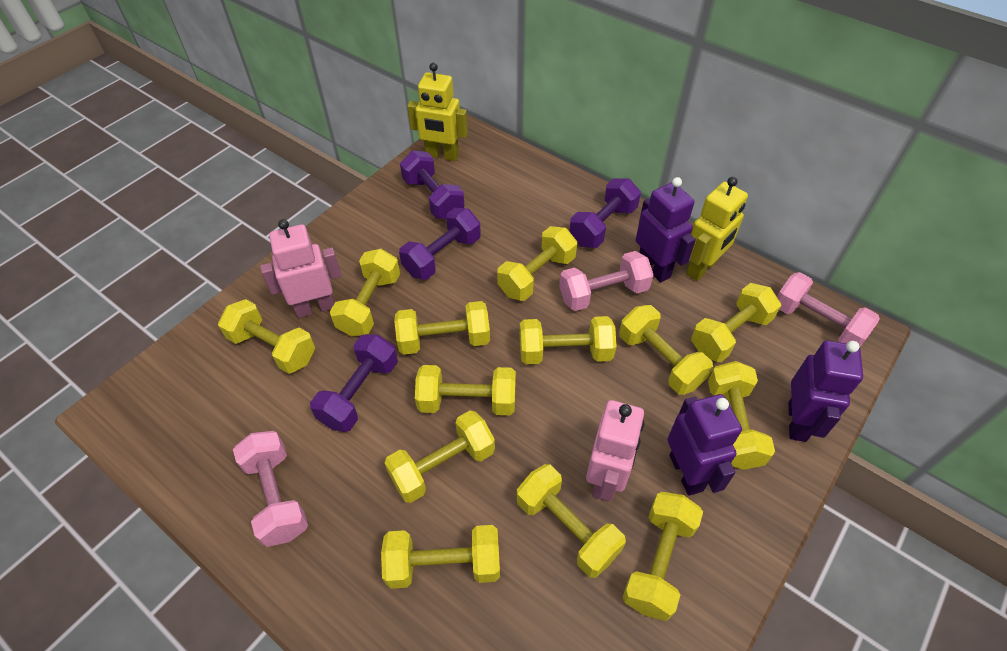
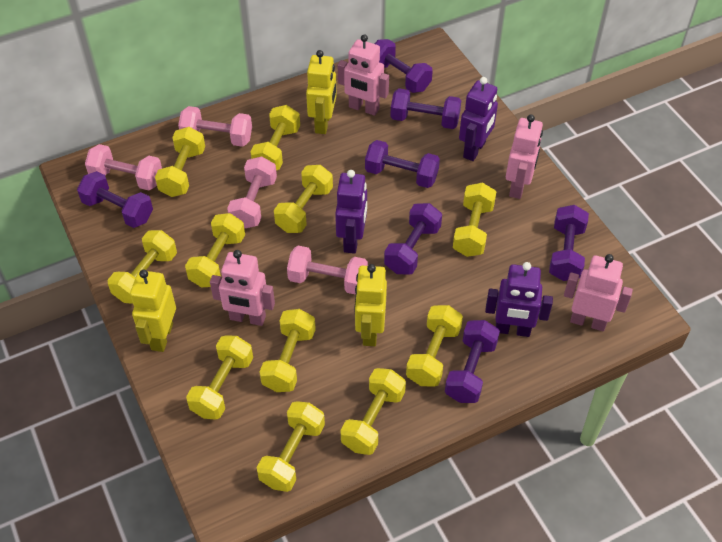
pink dumbbell: [233,431,308,547] [559,251,653,311] [777,272,880,347] = 3 -> [85,144,162,190] [178,106,252,147] [227,156,277,229] [287,246,368,295] = 4
pink robot: [260,219,342,318] [586,400,644,502] = 2 -> [210,250,275,326] [338,34,389,116] [506,115,543,199] [564,254,633,331] = 4
purple dumbbell: [310,334,398,432] [399,208,481,280] [400,151,465,219] [569,178,641,248] = 4 -> [77,171,153,228] [365,140,440,188] [375,39,433,93] [384,203,442,275] [390,88,461,129] [445,320,500,403] [549,205,589,281] = 7
yellow dumbbell: [218,299,315,374] [330,249,400,337] [381,525,500,589] [384,411,495,503] [394,301,490,355] [415,365,516,415] [497,226,577,301] [517,464,626,578] [520,316,617,364] [619,305,713,395] [622,492,703,621] [691,283,781,362] [708,361,775,470] = 13 -> [108,230,177,304] [155,127,205,197] [185,213,245,287] [186,336,253,420] [251,105,300,170] [257,401,325,492] [260,309,316,392] [274,165,333,233] [340,368,406,455] [406,305,463,387] [453,183,496,257] = 11
yellow robot: [407,63,468,161] [686,177,748,281] = 2 -> [130,270,176,352] [306,50,337,134] [355,264,387,346] = 3

